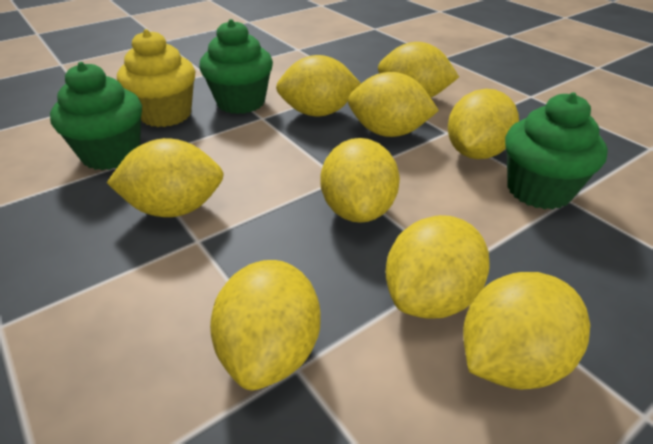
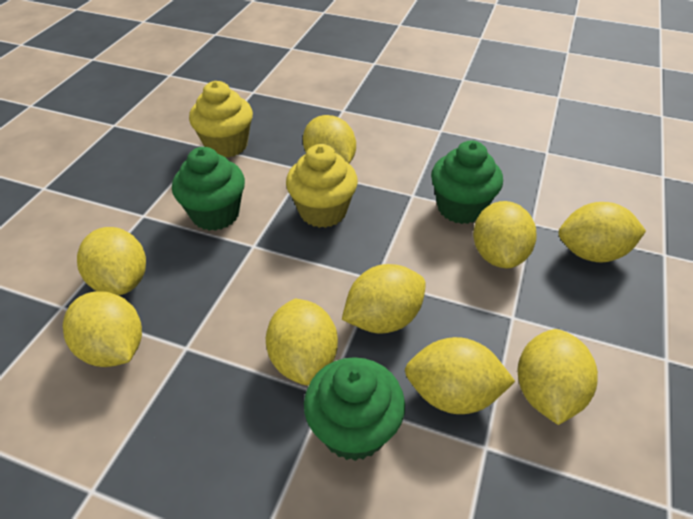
yellow cupcake: [117,29,195,127] = 1 -> [189,81,253,158] [286,144,358,228] = 2

